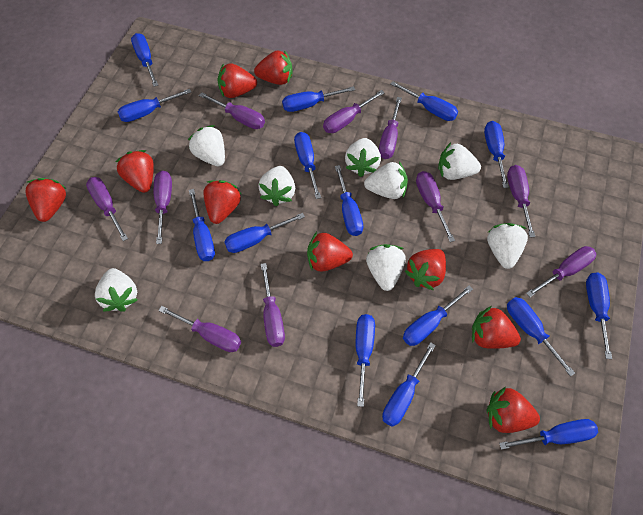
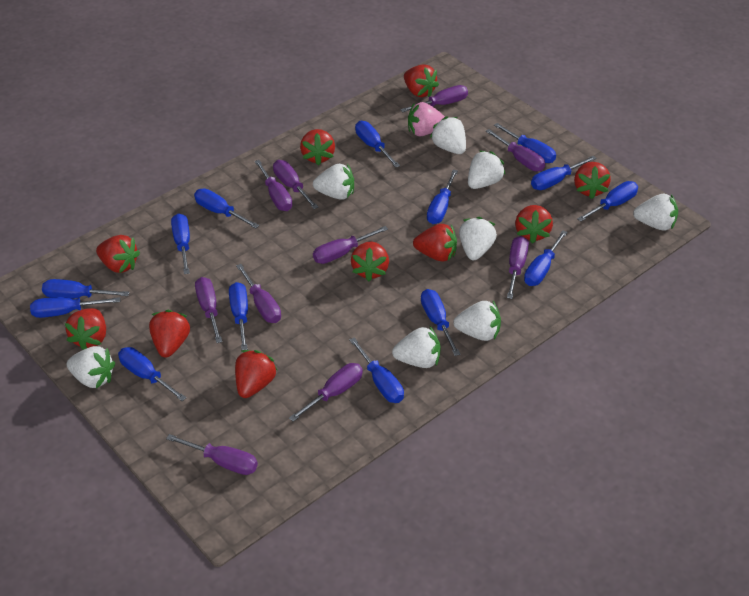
blue screwdriver: [118,89,191,122] [131,33,158,87] [189,189,215,261] [224,213,305,253] [282,86,355,112] [294,132,321,199] [335,165,363,236] [356,314,375,407] [382,342,436,427] [390,81,458,121] [403,286,473,346] [484,121,509,188] [499,419,598,450] [507,297,575,377] [586,272,612,359] = 15 -> [30,297,120,318] [42,279,130,299] [118,347,187,401] [171,213,190,274] [194,189,259,229] [229,282,248,350] [349,337,404,403] [355,121,400,168] [421,289,460,356] [427,170,458,224] [494,123,556,163] [524,230,568,286] [531,156,597,190] [577,181,638,222] = 14
pink strawberry: none = 0 -> [408,102,445,136] = 1
red strawberry: [25,178,67,222] [115,150,154,193] [204,180,241,224] [218,63,257,98] [254,50,293,85] [307,232,353,272] [405,249,446,291] [472,306,521,349] [486,387,540,433] = 9 -> [65,308,106,350] [96,235,140,273] [149,310,190,358] [235,350,277,398] [300,129,335,166] [351,242,389,281] [404,64,439,97] [413,224,457,261] [515,205,553,244] [574,162,611,199] = 10

